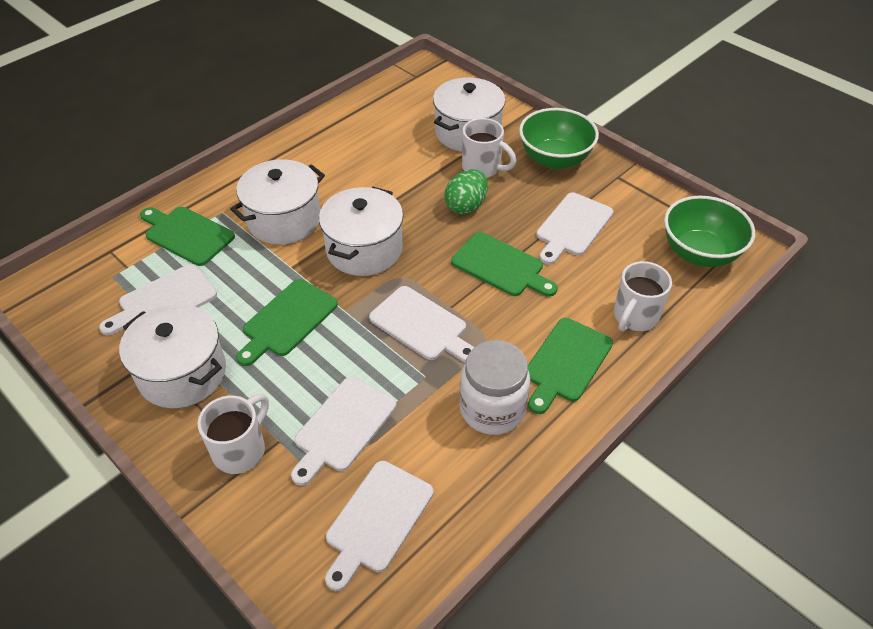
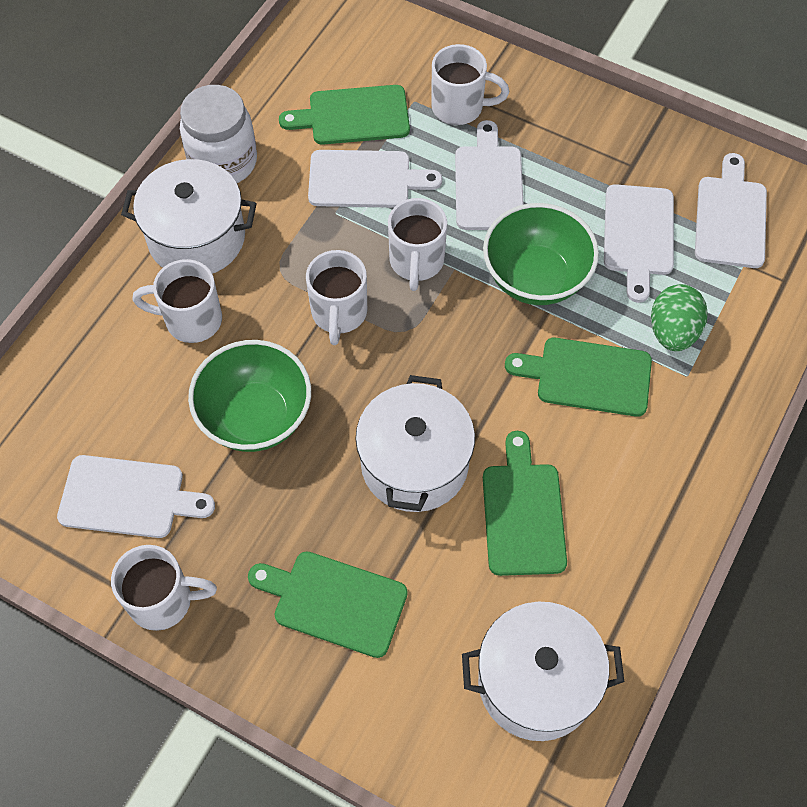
white mug: [198,394,269,474] [462,118,516,178] [613,261,672,332] = 3 -> [111,545,217,631] [133,259,222,343] [306,250,367,345] [388,198,447,291] [431,44,509,125] = 5
white pot: [119,304,226,408] [230,159,325,244] [319,187,403,276] [433,77,505,152] = 4 -> [121,159,257,274] [355,375,475,512] [462,602,624,741] = 3

